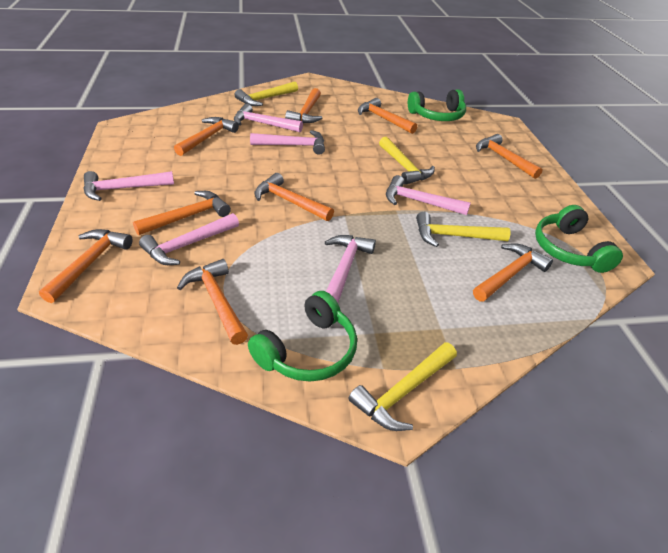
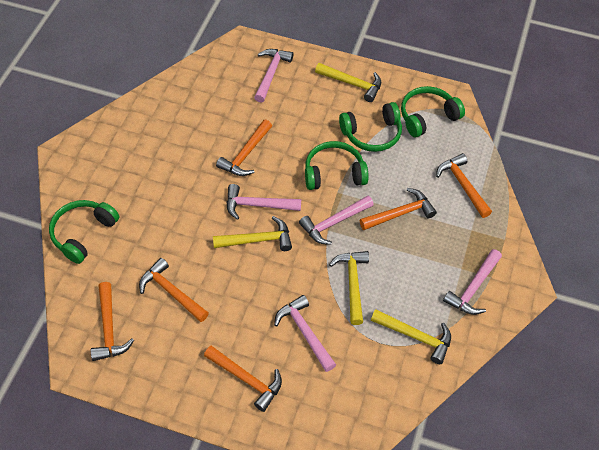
green headphones: [248,291,357,382] [408,89,466,121] [535,205,623,273] = 3 -> [49,200,119,264] [305,141,369,190] [339,102,402,152] [401,86,465,137] = 4
orange hammer: [39,229,133,303] [133,191,231,235] [174,117,239,156] [177,259,248,345] [254,173,334,221] [285,88,322,123] [358,98,417,134] [473,243,553,302] [476,134,542,179] = 9 -> [91,282,134,361] [139,258,209,322] [204,346,282,412] [216,120,272,176] [360,188,437,230] [436,153,492,218] = 6
pink hammer: [83,171,174,201] [139,213,239,265] [234,104,303,132] [250,130,325,155] [325,235,376,303] [386,175,471,215] = 6 -> [227,184,301,220] [254,49,293,103] [274,295,336,372] [299,196,374,245] [443,249,502,315] = 5

